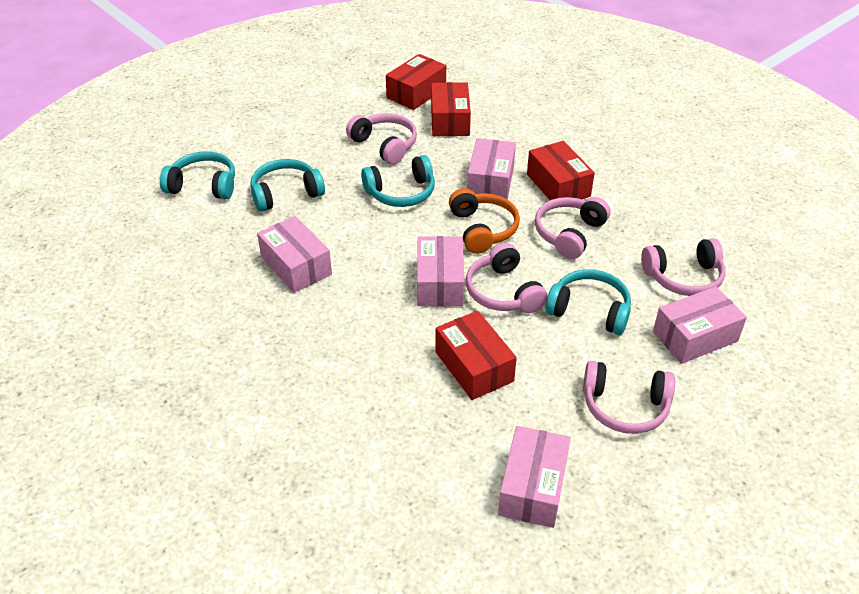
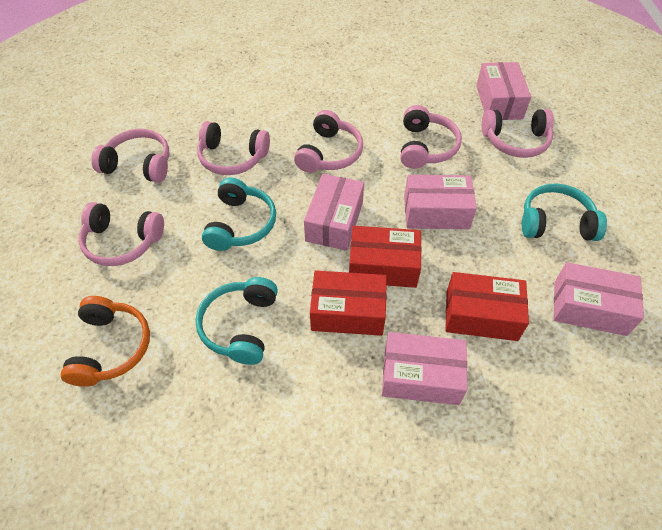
pink headphones: [346,113,417,164] [466,243,548,313] [535,197,610,259] [583,361,675,434] [641,238,726,296] = 5 -> [78,202,164,266] [91,129,169,183] [197,121,270,175] [294,110,363,173] [400,105,462,169] [482,109,554,158] = 6
red box: [386,54,446,110] [431,82,471,136] [435,311,517,400] [527,141,595,200] = 4 -> [310,270,387,336] [349,226,422,288] [445,272,529,341] = 3
turquoise headphones: [160,151,235,199] [250,159,325,212] [361,155,435,207] [545,269,631,335] = 4 -> [195,277,278,365] [202,178,276,251] [522,183,607,241] = 3

